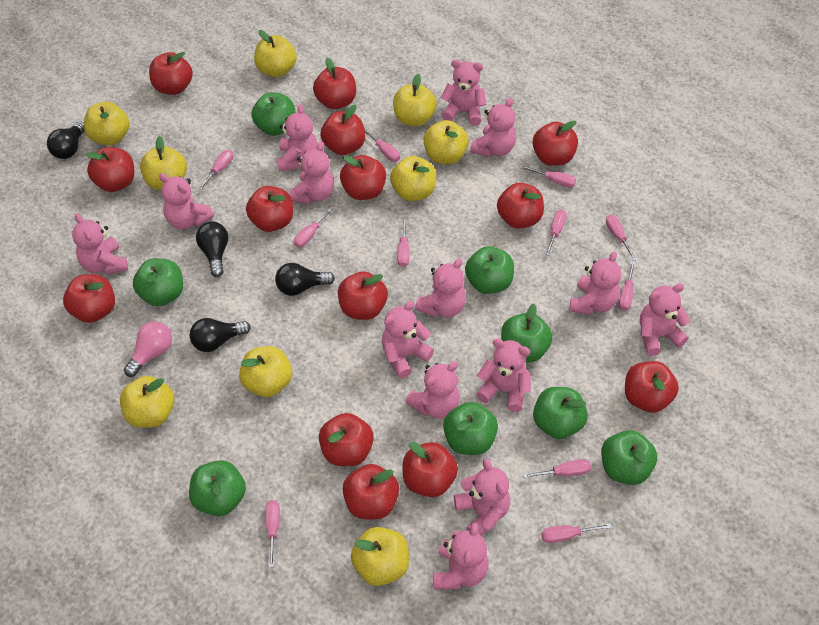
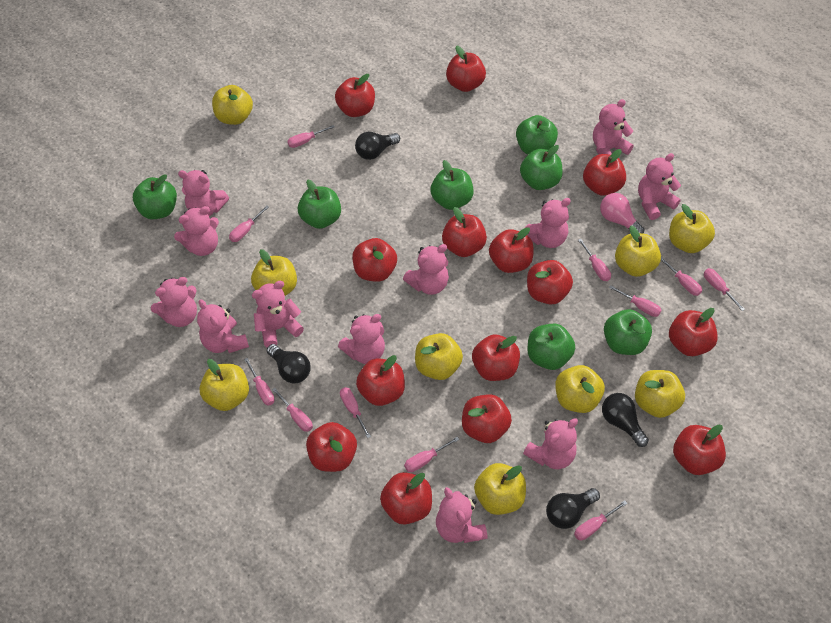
green apple: [133,258,183,306] [189,460,246,516] [251,92,295,136] [443,402,498,455] [465,246,514,294] [501,304,553,363] [533,387,588,439] [601,430,657,485] = 8 -> [133,174,177,219] [298,180,341,229] [431,160,474,210] [516,115,558,155] [520,145,563,190] [527,324,575,370] [604,309,652,355] = 7
pink teddy bear: [72,213,128,275] [159,173,214,229] [277,104,318,171] [289,142,334,204] [382,301,434,378] [405,361,460,419] [415,258,466,317] [433,522,489,589] [441,59,487,126] [454,459,510,536] [470,98,516,157] [476,338,531,412] [569,251,621,315] [640,283,690,356] = 14 -> [151,277,197,327] [174,206,219,256] [178,170,229,216] [197,299,249,353] [252,281,304,348] [338,314,385,364] [403,244,449,295] [436,487,487,543] [523,418,578,469] [525,198,571,248] [593,99,634,155] [638,153,681,220] = 12

